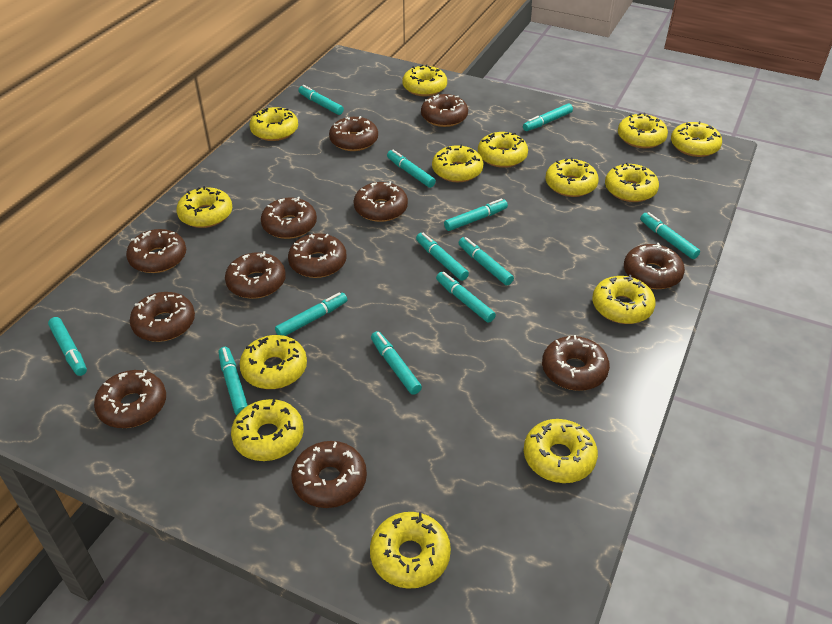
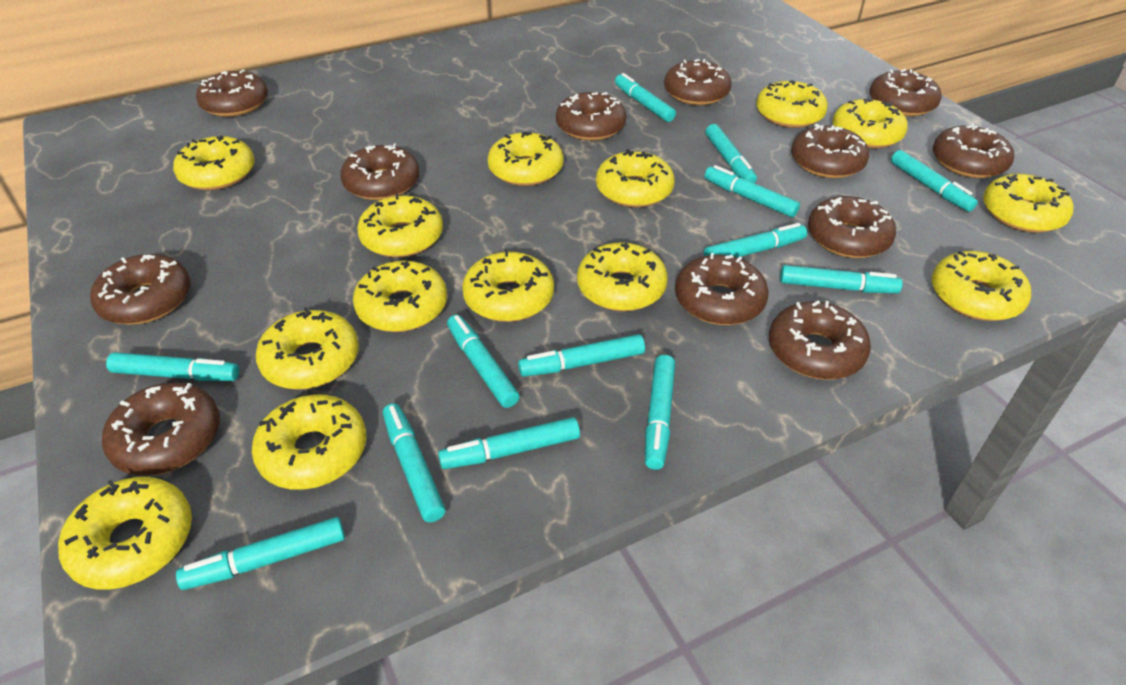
turquoise marker: [48,317,87,376] [218,347,248,415] [275,292,347,336] [298,85,344,115] [371,331,422,395] [387,150,436,188] [416,233,469,281] [436,272,496,323] [444,199,508,231] [459,237,514,285] [523,103,573,131] [640,212,700,259] = 12 -> [106,352,239,381] [176,517,345,590] [383,403,445,522] [438,417,580,469] [447,315,520,408] [518,334,645,377] [615,73,676,122] [645,355,675,470] [704,165,800,217] [704,223,807,257] [706,124,757,183] [780,265,903,293] [891,150,978,212] = 13

